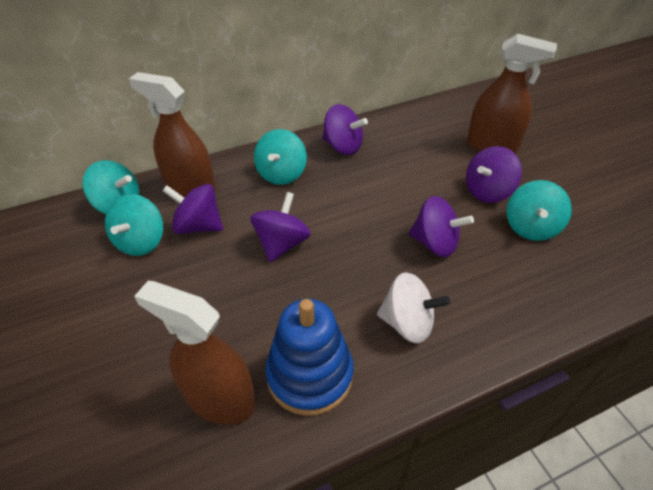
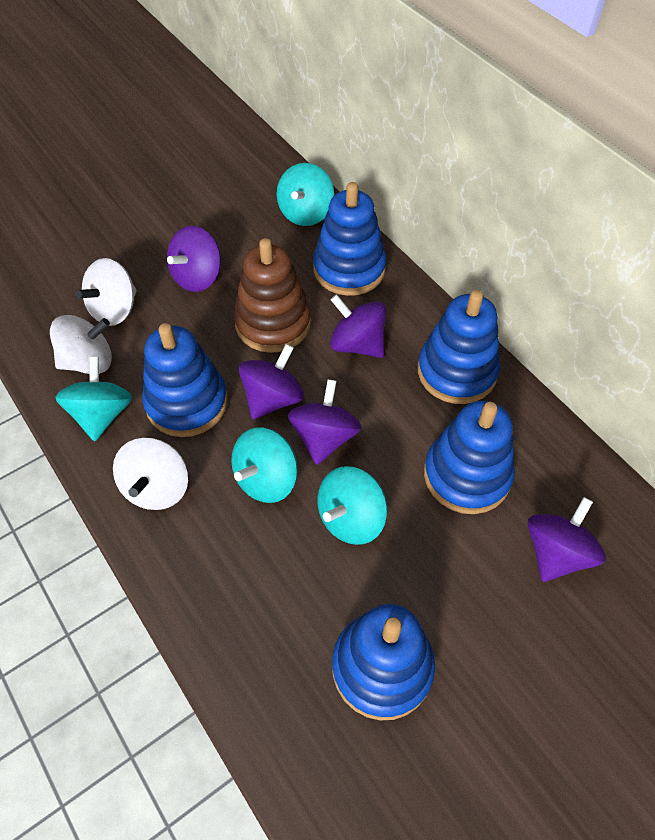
blue stacking toy: [265,299,354,416] = 1 -> [142,323,228,437] [313,182,386,296] [332,604,435,720] [418,290,500,404] [424,401,515,514] = 5
brown spray bottle: [129,72,216,197] [134,281,256,425] [467,34,557,152] = 3 -> none = 0
brown stacking toy: none = 0 -> [234,238,311,353] = 1
white spinning top: [377,272,450,343] = 1 -> [50,315,112,374] [76,258,137,326] [113,438,188,510] = 3

